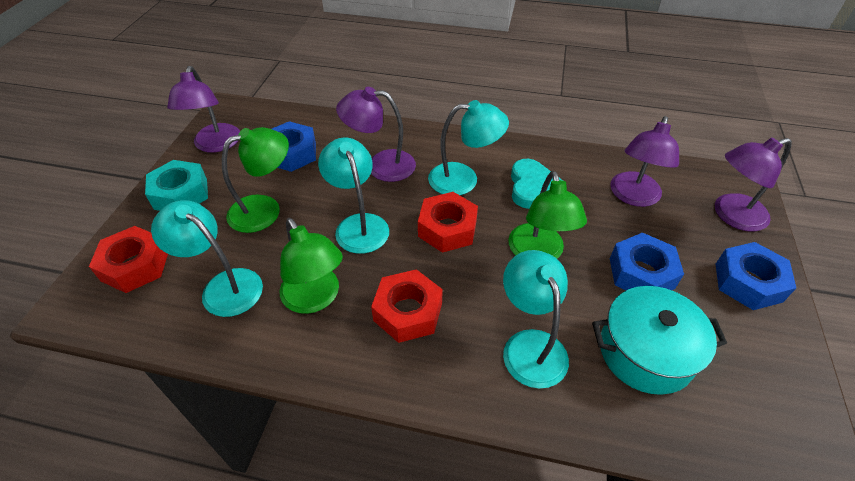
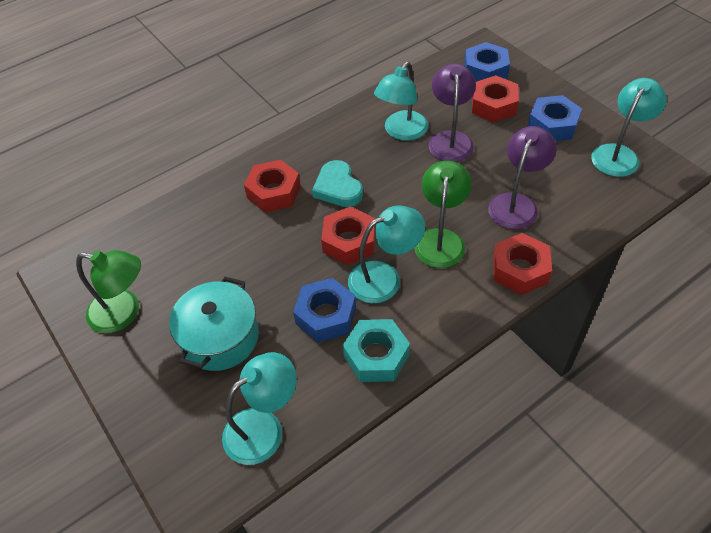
green lamp: [222,127,289,233] [280,218,343,314] [508,171,587,259] = 3 -> [76,250,141,333] [414,161,472,268] = 2
purple lamp: [167,66,240,153] [336,87,416,182] [610,116,679,207] [715,137,792,232] = 4 -> [429,63,476,162] [488,126,556,229] = 2
red nut: [89,226,168,293] [371,269,443,343] [418,192,478,253] = 3 -> [244,160,301,212] [321,206,375,265] [472,75,519,122] [493,233,552,295] = 4

